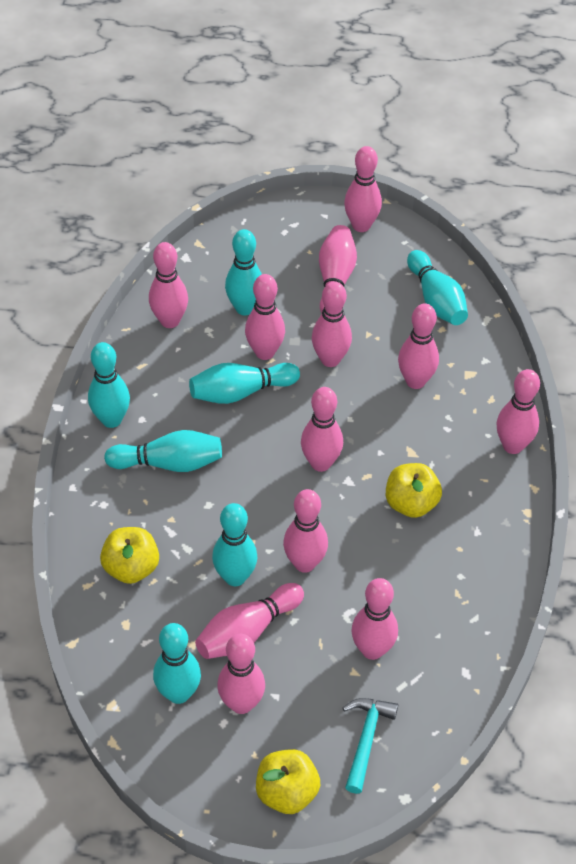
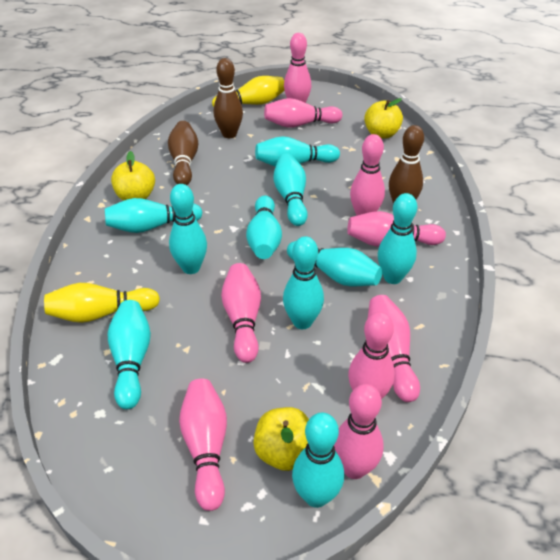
brown bowling pin: none = 0 -> [168,121,198,185] [214,58,243,138] [389,125,424,204] = 3
pink bowling pin: [149,242,188,328] [195,583,304,659] [217,634,265,714] [245,274,285,360] [283,489,328,573] [301,387,343,472] [312,281,352,367] [319,225,357,313] [344,146,382,232] [352,578,398,660] [398,303,439,389] [497,369,540,454] = 12 -> [179,379,227,511] [221,263,261,363] [264,98,342,128] [284,33,311,103] [334,384,384,479] [347,211,446,247] [348,312,395,399] [350,134,385,216] [367,295,420,402] = 9
turquoise bowling pin: [88,342,130,428] [104,430,222,472] [153,623,201,704] [189,363,300,404] [212,503,257,586] [225,229,262,315] [407,250,468,325] = 7 -> [105,198,202,233] [108,300,151,409] [169,184,207,274] [246,196,282,259] [255,136,340,167] [274,153,308,226] [283,236,324,329] [287,241,383,286] [292,412,344,508] [378,193,417,284] = 10
turquoise hammer: [343,698,398,794] = 1 -> none = 0
yellow bowling pin: none = 0 -> [44,283,160,323] [212,76,284,107] = 2

